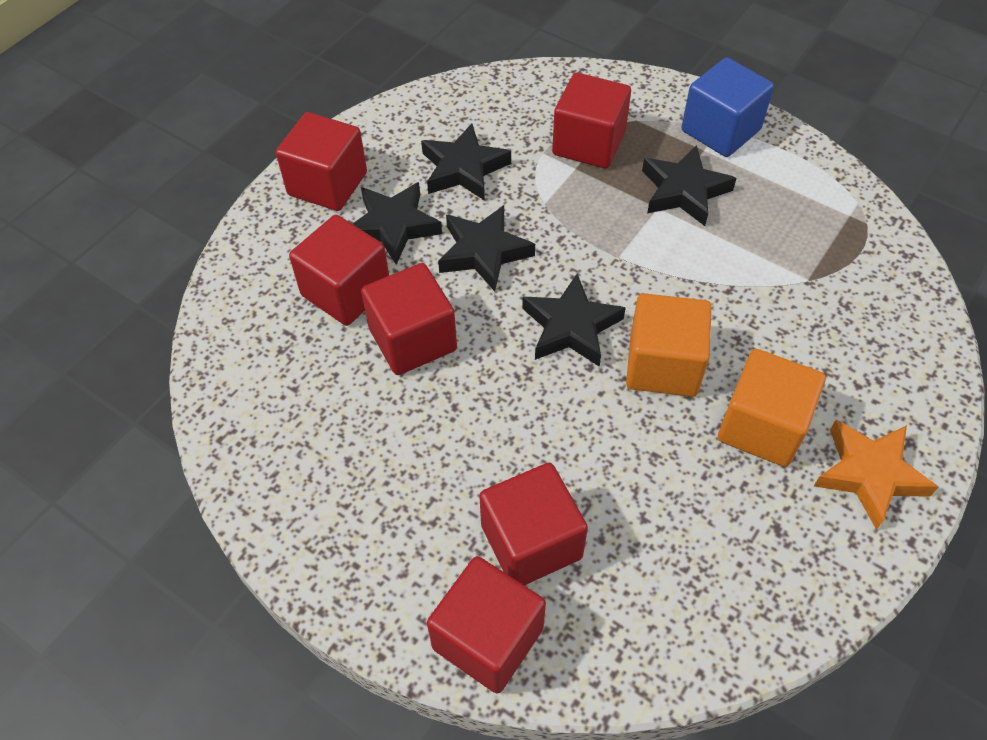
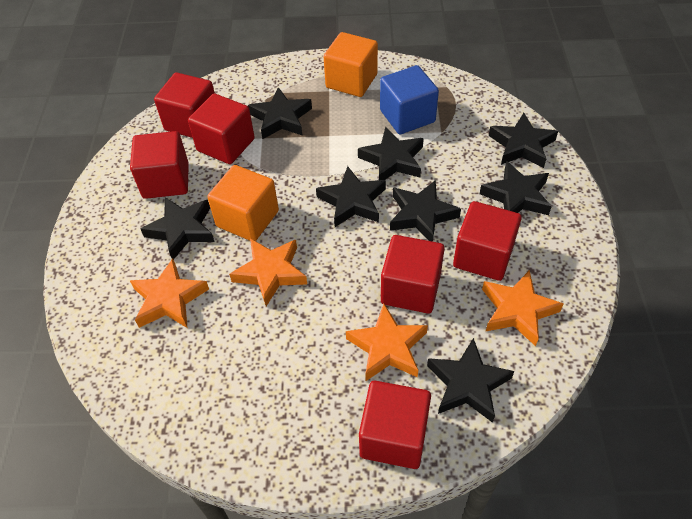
black star: [353,182,442,265] [421,123,511,201] [438,205,535,291] [522,274,626,367] [642,145,737,226] = 5 -> [141,197,214,259] [248,87,312,139] [316,166,386,227] [358,127,424,180] [390,180,461,242] [427,338,515,423] [480,161,552,215] [489,113,558,168] = 8
orange star: [814,420,939,530] = 1 -> [130,258,209,328] [229,238,307,306] [346,304,428,381] [482,270,563,346] = 4

